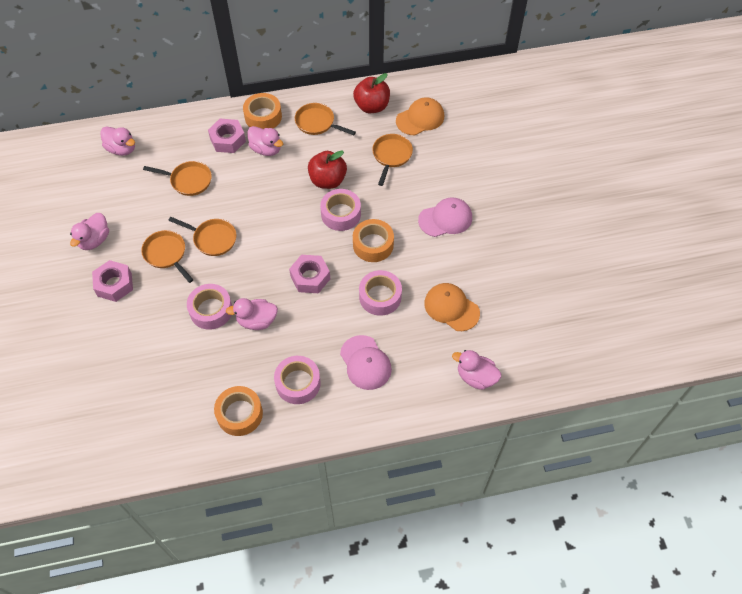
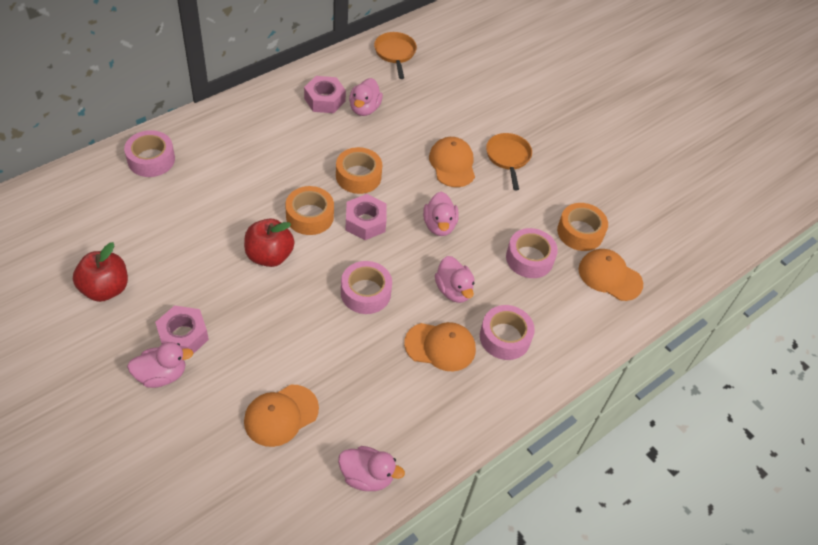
orange cap: [396,97,444,135] [424,283,480,331] = 2 -> [244,384,319,447] [404,322,476,371] [429,137,475,187] [579,249,643,301] = 4
orange pan: [141,230,193,283] [143,161,212,196] [168,217,236,256] [295,103,356,135] [372,134,413,186] = 5 -> [374,32,417,79] [486,133,532,190] = 2
pink cap: [340,335,392,390] [418,198,472,237] = 2 -> none = 0

